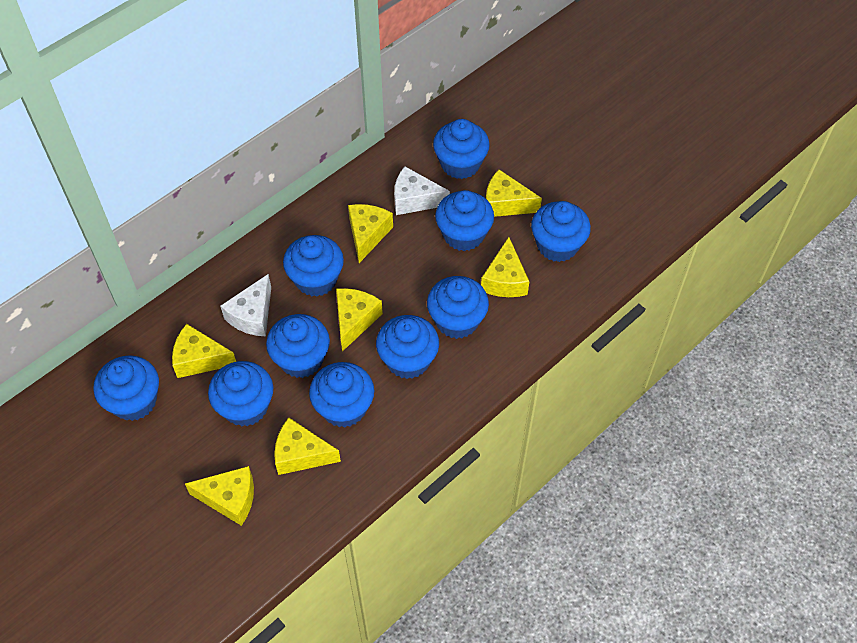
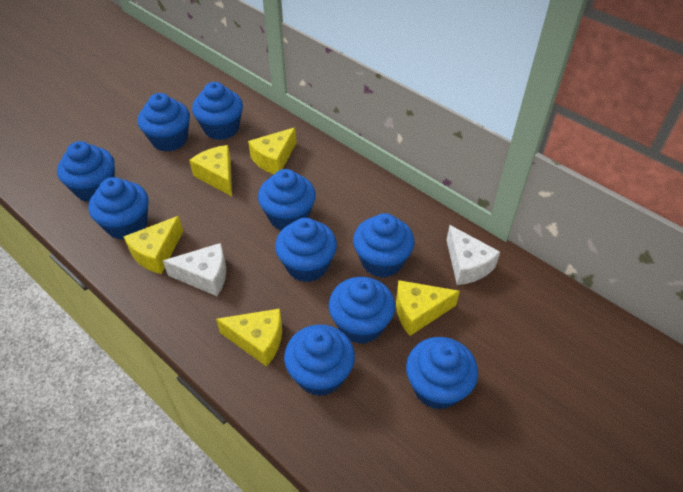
yellow cheese: [172,324,236,378] [185,466,254,526] [274,417,341,475] [336,288,383,352] [348,204,393,263] [481,237,529,297] [486,170,542,217] = 7 -> [123,216,183,274] [189,145,232,196] [216,309,282,367] [248,127,296,174] [396,280,460,336] = 5

